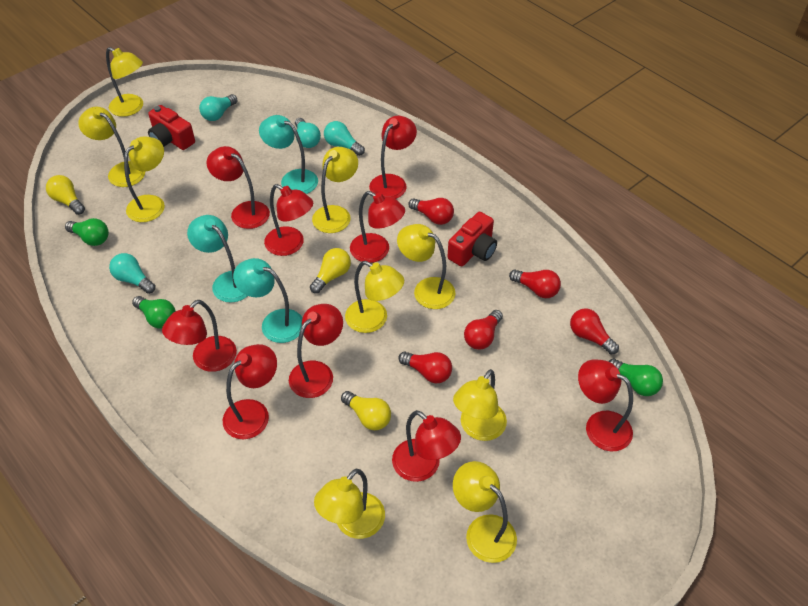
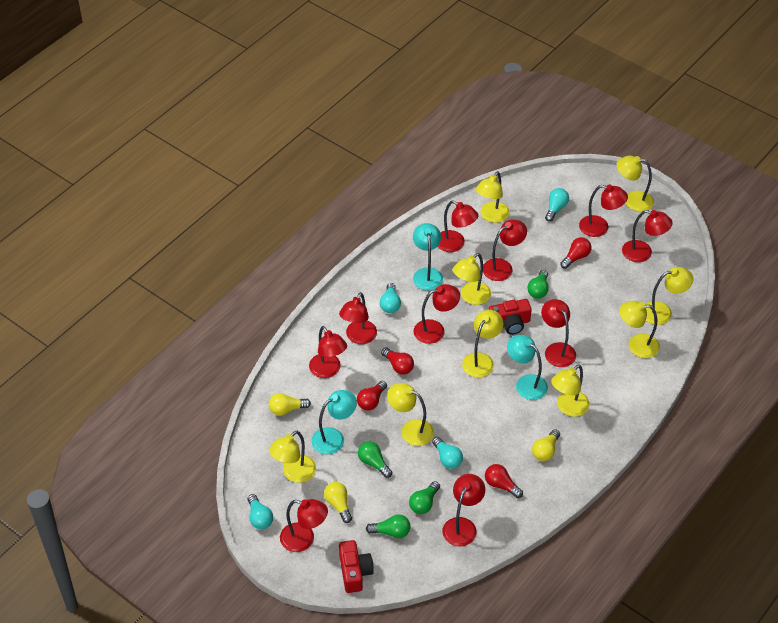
green light bulb: [65,218,109,246] [132,296,176,329] [608,358,663,396] = 3 -> [358,441,392,478] [366,515,410,538] [409,481,440,514] [527,269,549,298] = 4
red lamp: [162,300,237,372] [207,146,270,229] [223,344,277,439] [264,184,313,256] [289,304,343,398] [350,191,405,263] [369,116,417,199] [392,410,461,482] [578,359,633,451] = 9 -> [280,499,328,552] [309,326,347,378] [339,292,377,344] [413,284,460,344] [437,200,478,252] [442,474,485,546] [483,219,527,281] [541,299,576,367] [579,184,628,237] [622,210,673,262] = 10
red light bulb: [399,352,452,383] [409,198,454,225] [464,310,503,350] [509,270,561,298] [570,308,619,354] = 5 -> [357,381,387,411] [381,348,414,375] [485,464,523,498] [560,237,592,269] = 4

